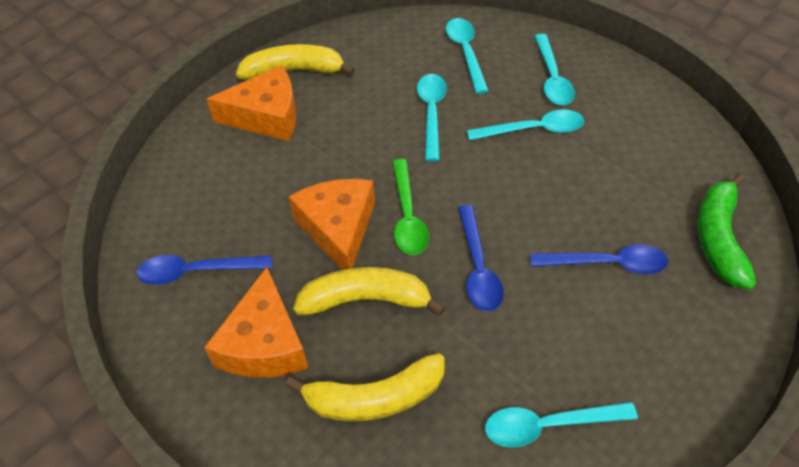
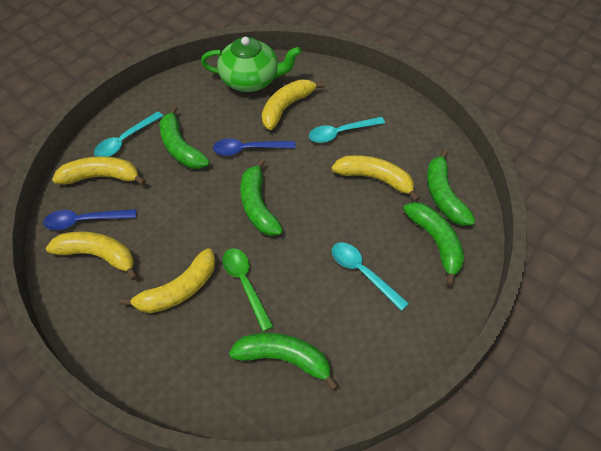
blue spoon: [137,255,272,285] [458,205,504,312] [531,244,668,274] = 3 -> [43,209,136,230] [213,139,296,156] = 2
green banana: [698,173,756,289] = 1 -> [160,106,210,169] [229,333,338,391] [240,158,283,236] [403,202,464,286] [427,149,475,226] = 5
green teapot: none = 0 -> [201,37,301,92] = 1
orange cheese: [204,267,308,378] [207,65,297,141] [289,179,375,270] = 3 -> none = 0
turquoise spoon: [417,74,447,161] [446,18,489,94] [467,110,584,140] [485,402,638,447] [534,34,575,105] = 5 -> [94,111,163,157] [309,117,385,143] [332,242,409,311] = 3
yellow banana: [236,44,355,80] [285,353,445,421] [293,267,446,315] = 3 -> [46,231,138,280] [52,156,146,185] [119,248,215,313] [262,79,325,130] [332,155,420,202] = 5

